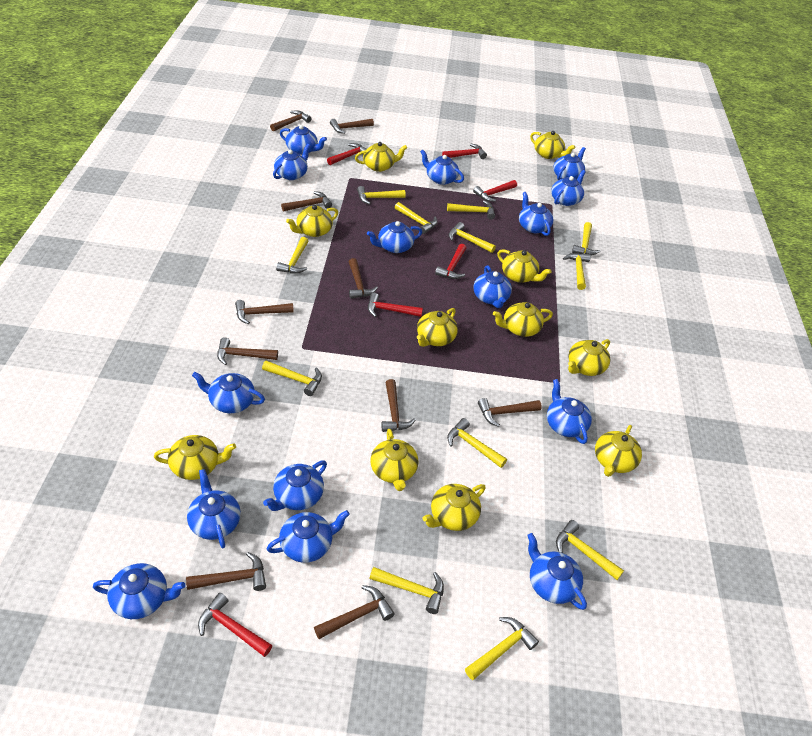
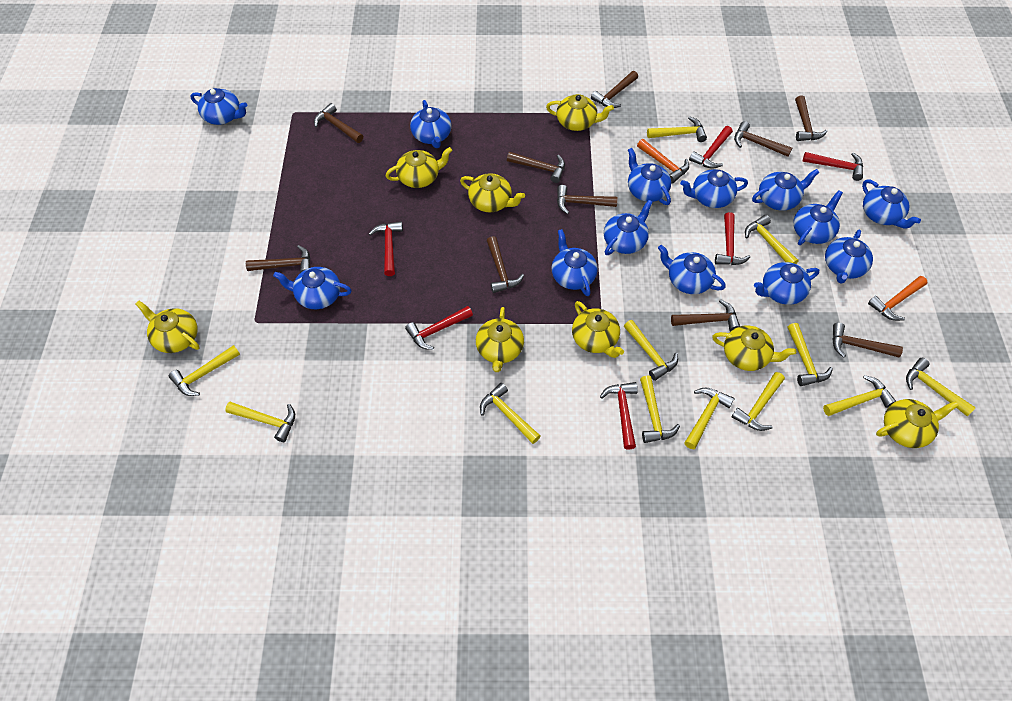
blue teapot: [93,563,186,619] [187,469,241,548] [192,372,265,413] [263,461,327,511] [267,510,350,563] [273,144,311,180] [280,125,327,155] [367,221,422,253] [420,149,464,185] [473,265,512,308] [519,192,553,236] [527,533,587,610] [547,379,592,444] [551,170,586,206] [553,147,586,180] = 15 -> [190,88,247,125] [273,267,352,309] [410,100,452,148] [551,229,598,296] [604,200,653,255] [628,148,671,205] [658,245,726,294] [680,169,748,208] [752,169,819,211] [754,262,819,305] [793,190,843,245] [825,230,873,284] [862,180,921,229] = 13
orange hammer: none = 0 -> [637,139,689,183] [868,276,928,321] = 2
yellow teapot: [154,435,236,480] [286,205,338,237] [355,142,407,172] [370,429,418,491] [417,308,458,347] [422,484,486,531] [493,302,553,337] [497,249,552,283] [530,131,576,159] [568,339,610,376] [595,425,642,477] = 11 -> [136,301,200,353] [386,147,452,188] [460,173,525,212] [476,307,524,372] [546,94,614,131] [572,301,624,358] [712,326,796,371] [876,399,959,448] = 8

